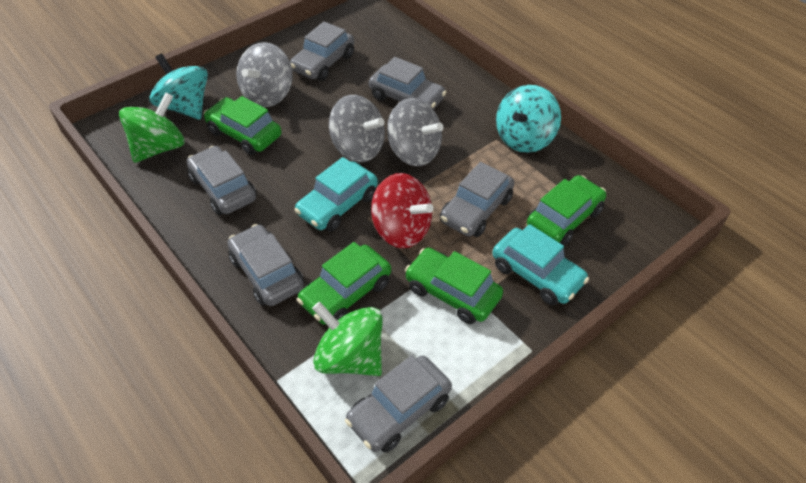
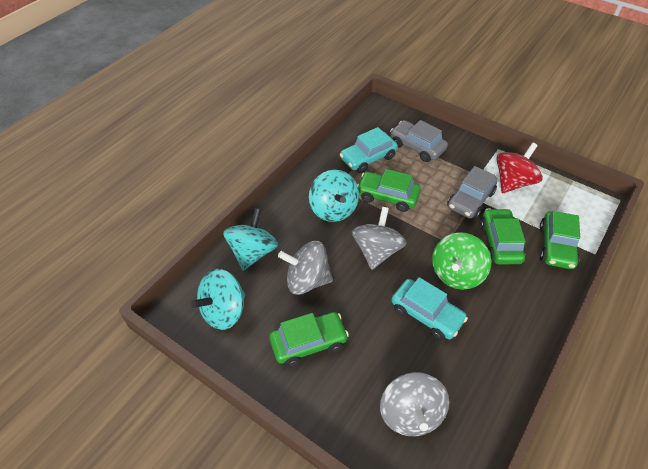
green spinning top: [119,93,185,163] [312,302,383,376] = 2 -> [432,232,491,290] = 1
grey car: [187,146,257,215] [227,224,304,306] [290,21,354,81] [345,355,452,453] [369,57,447,110] [440,162,514,237] = 6 -> [390,120,448,162] [447,166,498,219] = 2
turquoise spinning top: [150,53,208,120] [496,85,561,153] = 2 -> [191,269,245,330] [223,208,278,271] [309,170,359,222] = 3

